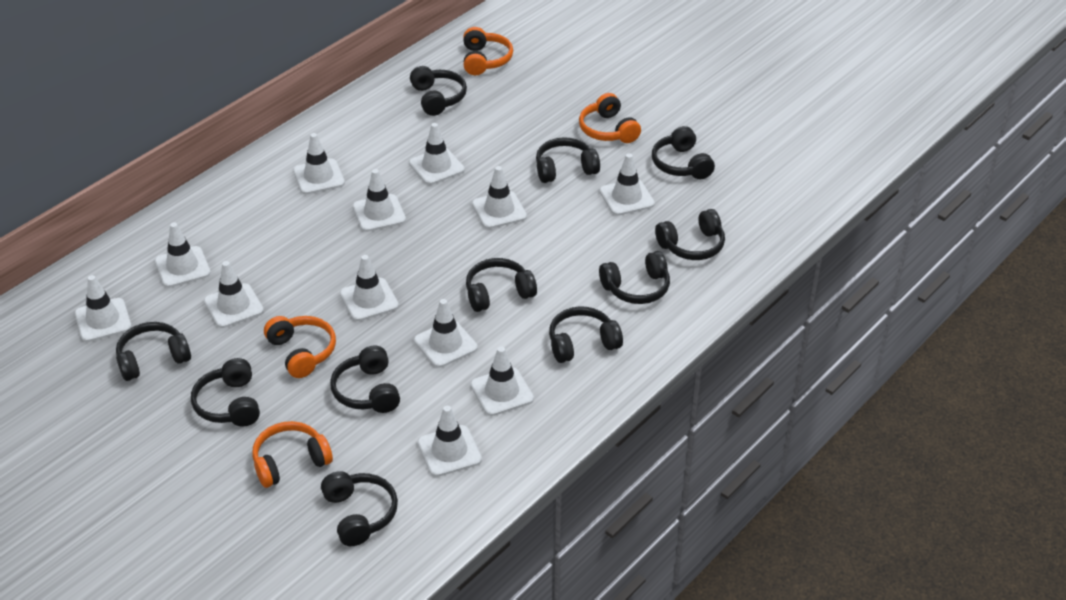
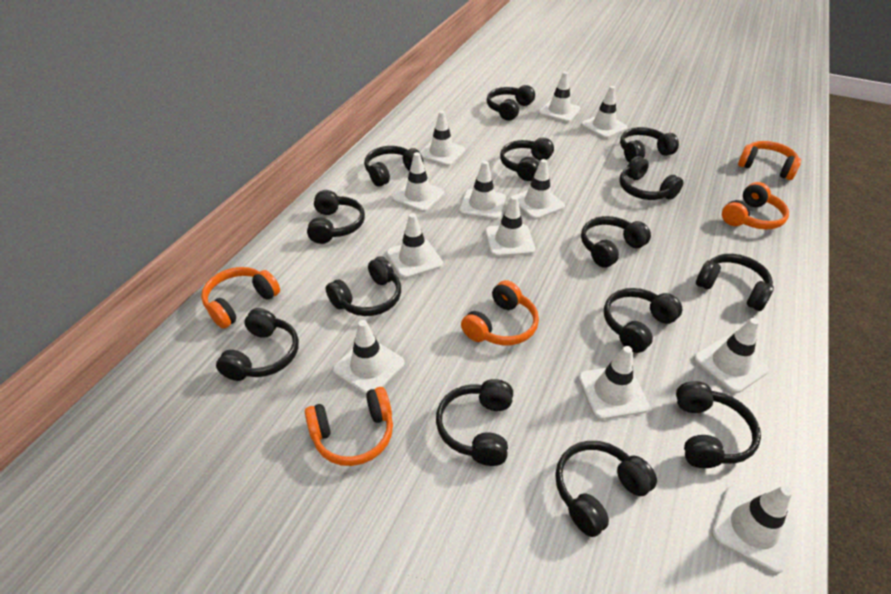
black headphones: [116,322,191,381] [191,358,260,427] [321,471,398,546] [330,345,400,413] [410,66,467,116] [466,258,537,312] [536,137,600,183] [549,306,623,363] [599,251,670,304] [652,126,715,179] [655,209,725,260] = 11 -> [216,308,299,381] [307,190,365,244] [325,256,401,316] [364,146,423,187] [436,379,513,466] [487,85,535,121] [500,138,554,181] [555,441,657,537] [581,216,651,268] [604,288,682,353] [619,156,683,200] [620,127,679,163] [676,381,761,468] [696,254,774,311] = 14
orange headphones: [252,421,333,488] [264,316,336,378] [463,27,513,75] [579,93,641,143] = 4 -> [201,267,280,329] [305,387,393,466] [461,280,539,345] [722,182,789,230] [738,141,801,180] = 5

